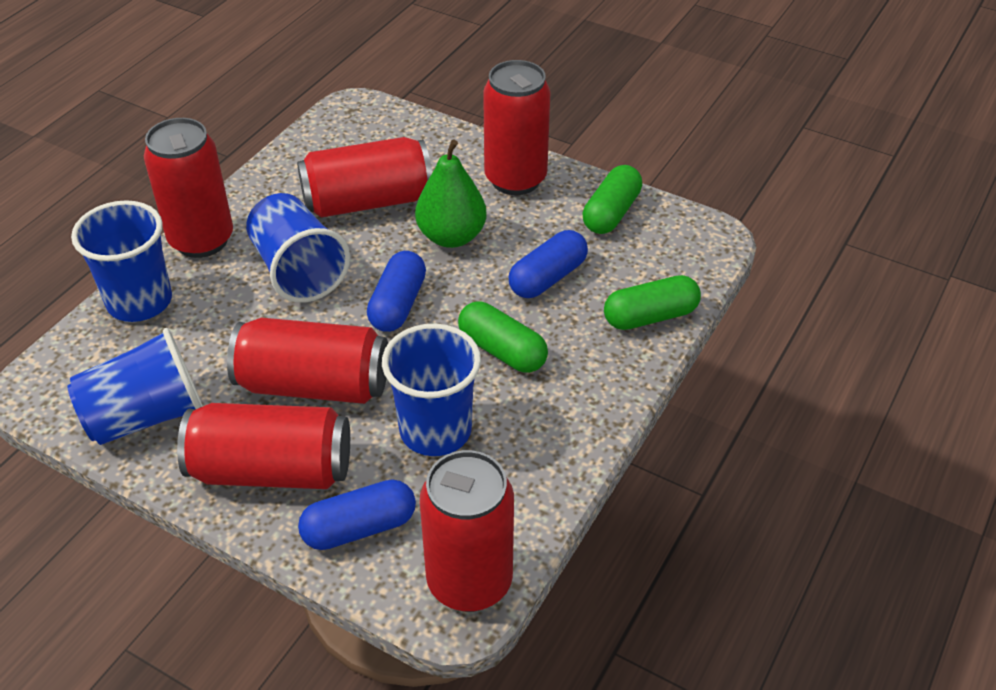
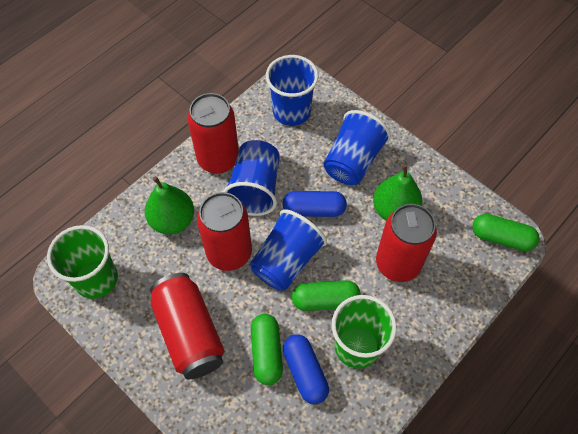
blue capsule: [298,479,416,550] [367,251,426,332] [509,230,588,298] = 3 -> [282,191,347,217] [283,334,329,404] = 2
green cup: none = 0 -> [47,225,118,299] [332,295,397,369] = 2
green pear: [415,140,487,248] = 1 -> [145,176,194,235] [373,164,422,221] = 2
red can: [144,118,233,258] [177,403,350,489] [227,318,388,404] [297,137,432,218] [420,450,514,612] [483,60,550,195] = 6 -> [150,273,224,380] [188,93,239,174] [197,192,252,271] [376,204,437,282] = 4

